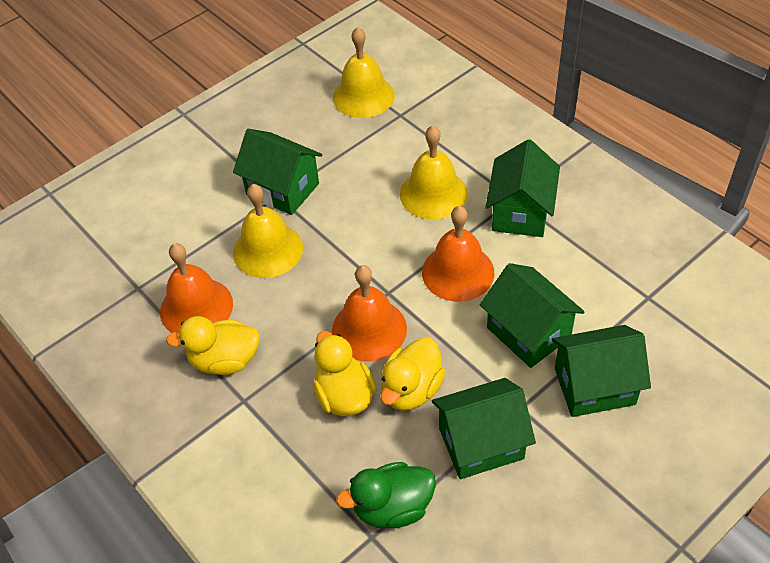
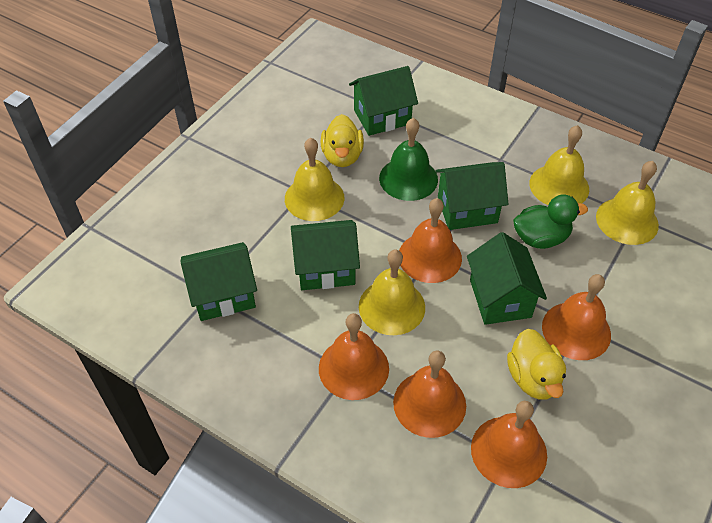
green bell: none = 0 -> [379,118,438,201] = 1
orange bell: [160,243,233,333] [332,265,407,362] [422,206,494,302] = 3 -> [319,313,389,400] [393,350,466,438] [399,198,462,283] [471,401,547,488] [542,274,611,360] = 5
yellow bell: [233,184,303,278] [333,27,395,118] [400,125,468,220] = 3 -> [285,138,345,221] [359,250,425,335] [530,125,589,205] [596,161,659,245] = 4
yellow duck: [166,316,260,375] [313,331,377,416] [380,337,446,411] = 3 -> [320,114,364,167] [507,329,566,400] = 2

